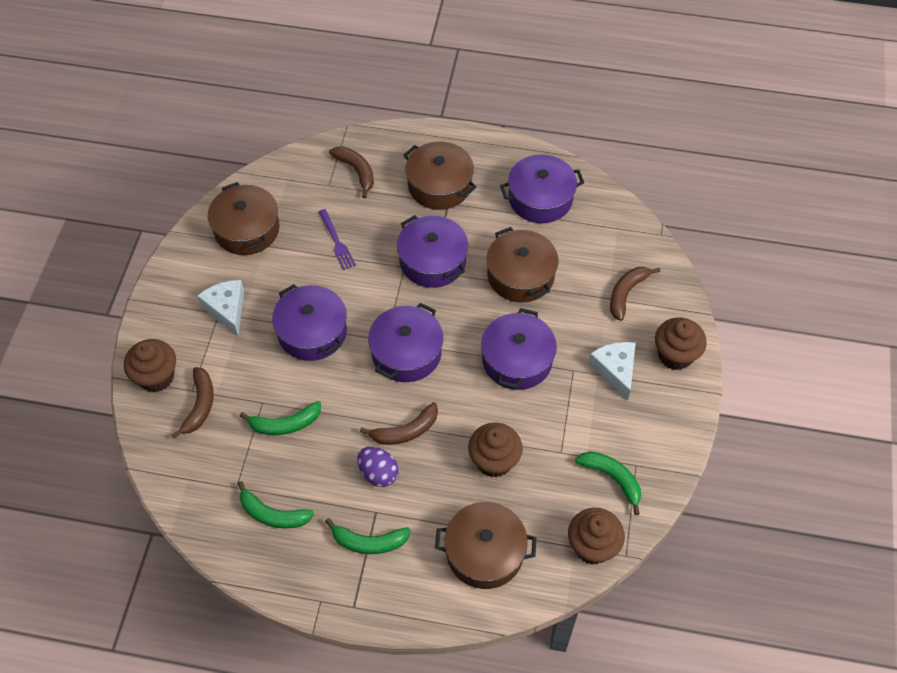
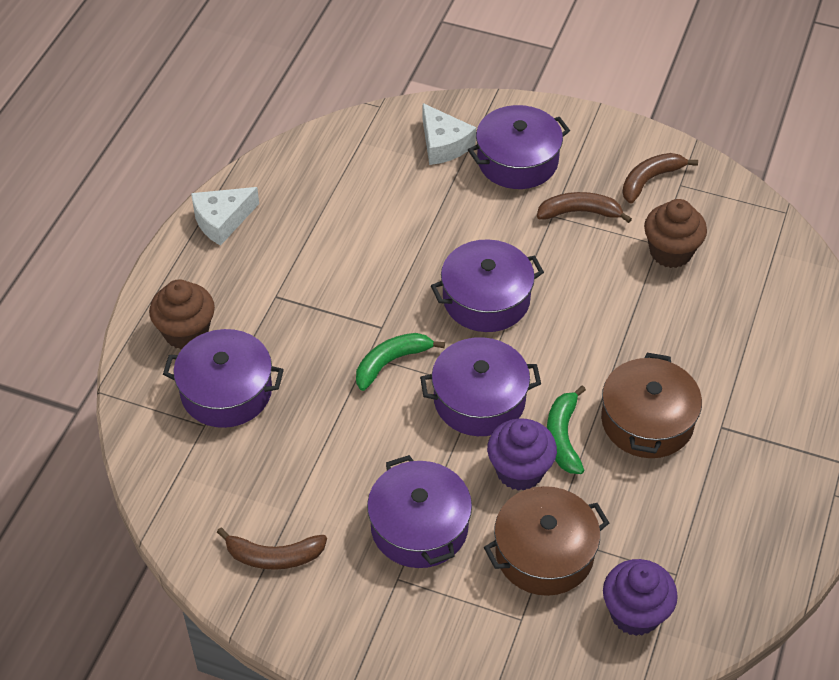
brown banana: [171,367,214,439] [329,146,374,198] [360,402,438,445] [610,267,660,321] = 4 -> [217,527,327,570] [537,192,632,223] [622,153,698,204] = 3
brown cupcake: [124,339,176,392] [468,423,523,478] [568,508,625,564] [655,317,707,370] = 4 -> [149,279,215,350] [644,199,707,268] = 2
brown pot: [208,182,280,255] [404,141,477,210] [435,502,536,589] [486,227,558,303] = 4 -> [484,486,609,596] [601,353,702,458] = 2
green banana: [237,481,314,528] [240,401,321,435] [325,518,411,554] [575,451,641,515] = 4 -> [356,333,445,391] [547,385,586,474] = 2
purple cupcake: none = 0 -> [487,418,557,491] [603,559,678,636] = 2
purple egg: [357,447,398,487] = 1 -> none = 0
purple fork: [318,209,356,270] = 1 -> none = 0

